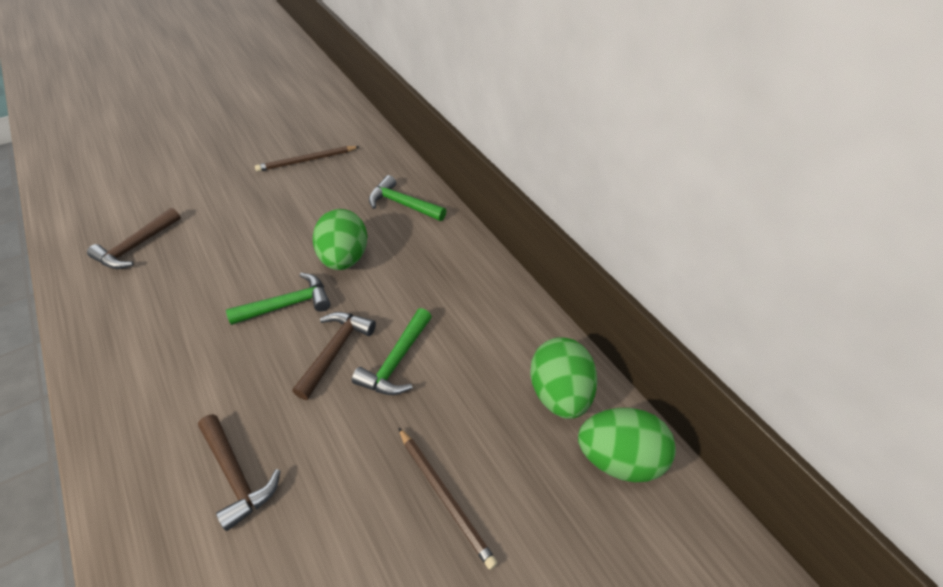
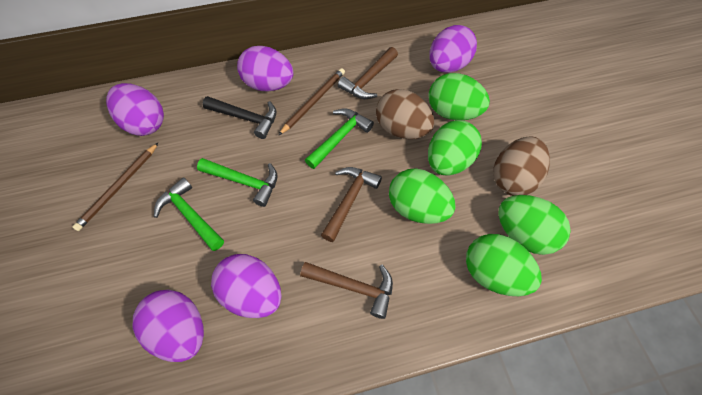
black hammer: none = 0 -> [202,96,276,139] = 1
brown egg: none = 0 -> [376,89,434,139] [493,136,550,196] = 2
green egg: [313,209,367,270] [530,337,597,419] [578,408,676,482] = 3 -> [389,168,456,224] [428,73,490,120] [428,120,482,175] [466,234,542,296] [498,195,571,255] = 5
purple egg: none = 0 -> [106,83,164,136] [132,289,204,362] [211,254,282,318] [237,46,293,91] [429,25,477,73] = 5

